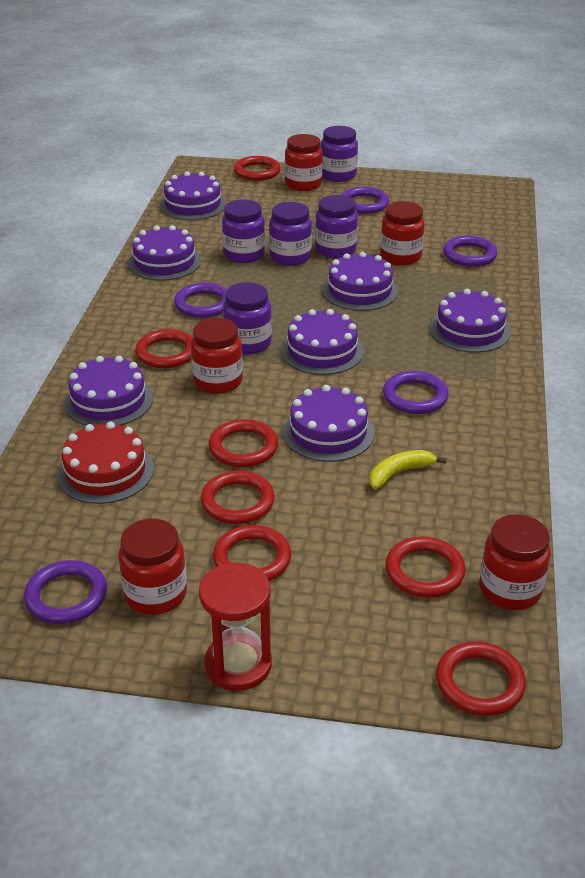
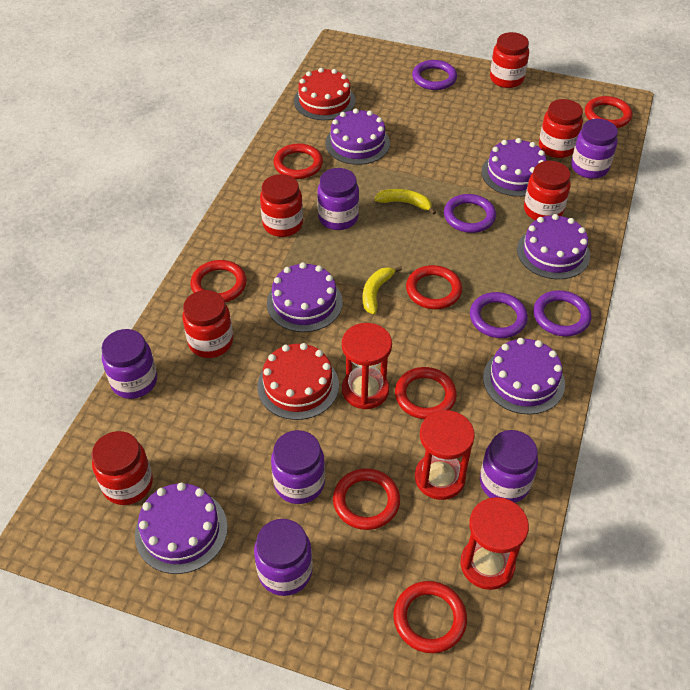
purple cake: [64,356,153,426] [128,225,201,281] [160,171,226,220] [281,309,363,375] [283,385,374,462] [322,252,398,311] [430,289,511,353] = 7 -> [135,482,228,574] [267,262,343,332] [325,108,390,165] [481,138,547,197] [483,338,565,415] [517,214,590,279] = 6
purple jar: [222,199,265,263] [223,282,272,355] [269,202,312,266] [315,195,358,258] [321,126,358,182] = 5 -> [101,329,157,399] [254,519,313,596] [271,430,325,504] [317,168,359,230] [480,430,538,503] [571,119,618,179] = 6
purple ring: [24,560,107,624] [174,283,227,318] [341,187,389,214] [383,371,448,414] [443,236,497,267] = 5 -> [412,60,457,90] [444,194,496,233] [470,292,528,338] [533,290,592,336] = 4
red cake: [57,422,154,504] = 1 -> [257,343,339,420] [294,68,355,120] = 2
red hourglass: [199,563,272,691] = 1 -> [342,323,392,409] [415,410,475,500] [460,497,529,590] = 3
red jar: [118,518,187,615] [191,318,243,394] [285,134,323,191] [380,201,425,265] [479,514,551,610] = 5 -> [92,431,153,505] [182,290,233,358] [260,174,303,237] [490,32,529,88] [524,161,571,220] [539,99,583,158] = 6
yellow banana: [369,450,447,489] = 1 -> [363,266,402,314] [374,189,436,215] = 2

